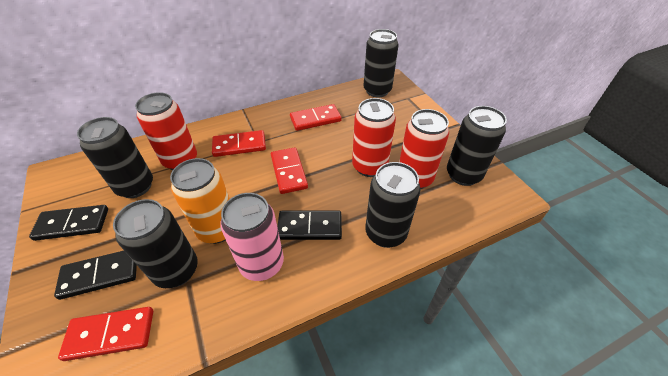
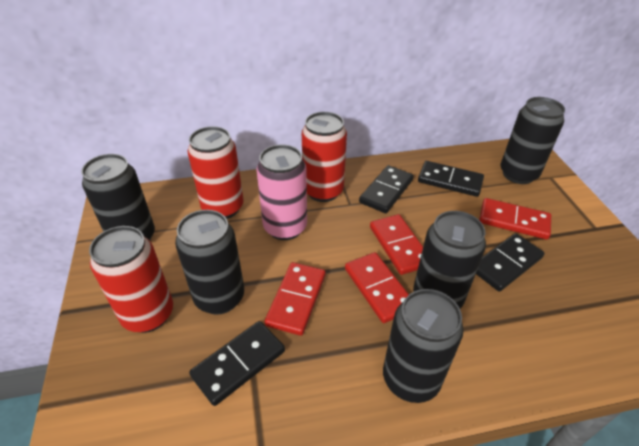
black domino: [29,205,108,241] [54,251,137,300] [277,211,342,240] = 3 -> [189,321,285,406] [359,165,414,213] [418,161,484,197] [476,233,545,292] = 4
orange can: [170,158,230,244] = 1 -> none = 0

